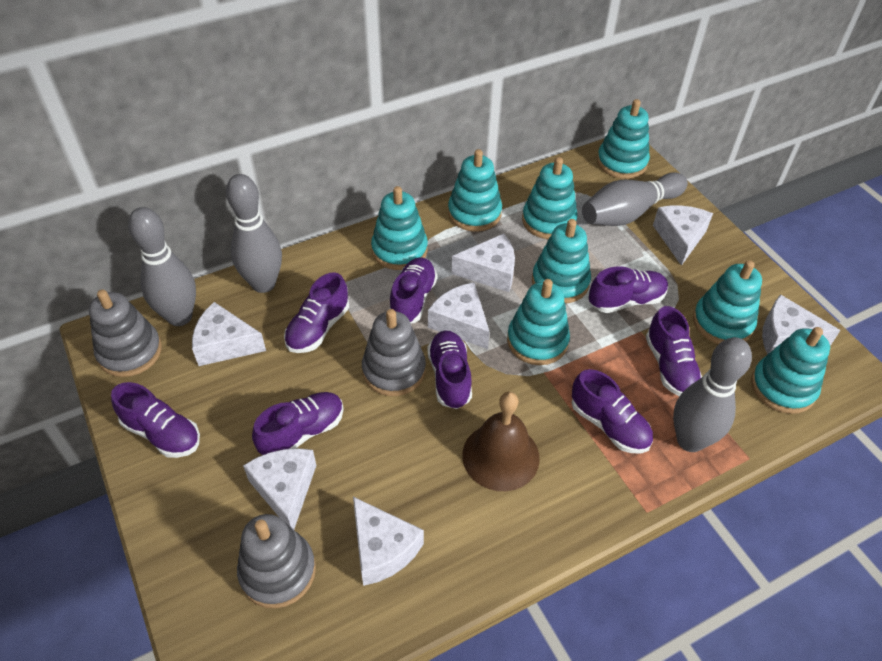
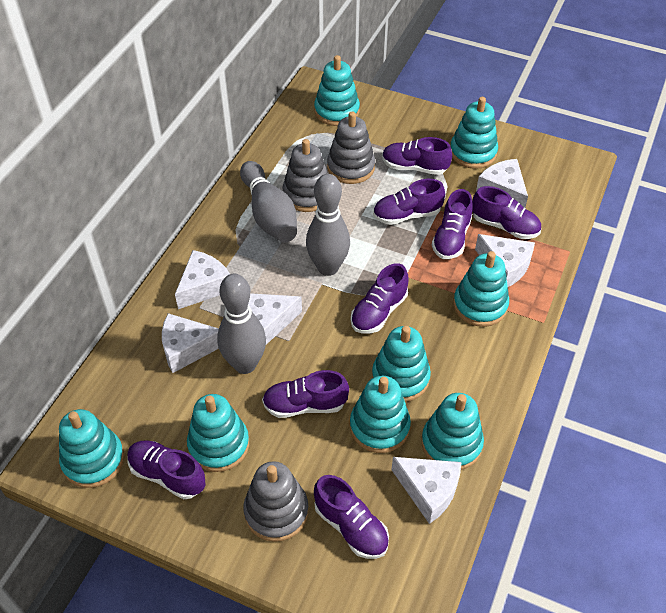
brown bell: [462,392,540,491] = 1 -> none = 0
grey bowling pin: [128,207,196,326] [226,174,282,293] [582,172,688,226] [673,337,752,452] = 4 -> [217,274,266,374] [240,161,297,242] [306,174,350,276] = 3
white cheese: [192,302,266,366] [243,448,316,529] [353,497,424,586] [428,282,490,349] [451,234,515,292] [653,205,713,266] [762,294,841,355] = 7 -> [162,313,219,373] [175,250,230,309] [248,293,302,345] [391,457,461,524] [475,234,535,287] [476,159,528,208] = 6

